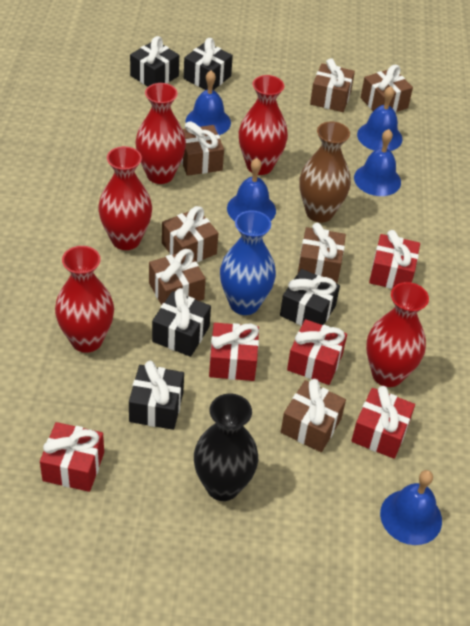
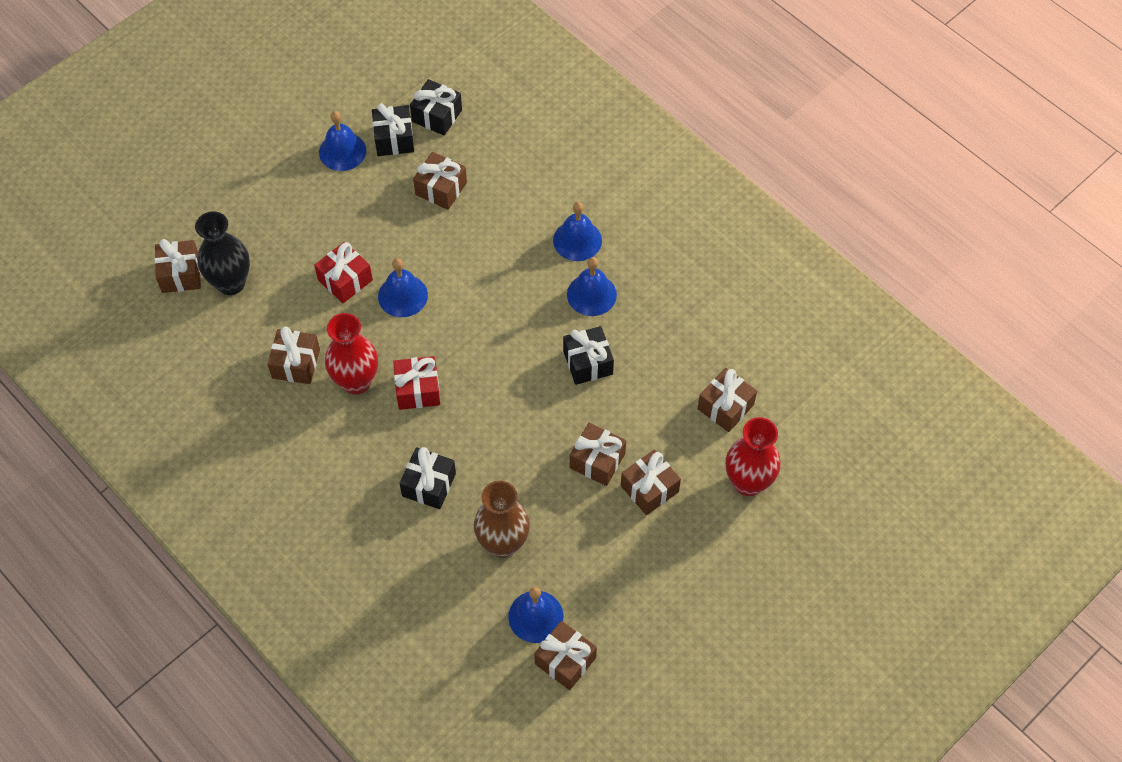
black gift: [129,361,184,430] [130,36,179,87] [152,288,211,357] [184,38,233,90] [280,269,340,326] = 5 -> [372,103,414,156] [399,447,456,509] [410,79,462,136] [563,326,614,385] = 4
blue vase: [220,211,276,315] = 1 -> none = 0
red gift: [40,422,104,492] [209,323,259,381] [287,319,347,385] [351,386,415,459] [369,230,420,289] = 5 -> [314,242,373,303] [393,356,440,410] = 2
red vase: [55,246,114,353] [98,146,152,250] [135,83,186,184] [239,75,288,175] [366,282,429,387] = 5 -> [325,313,378,395] [726,417,781,496] = 2

